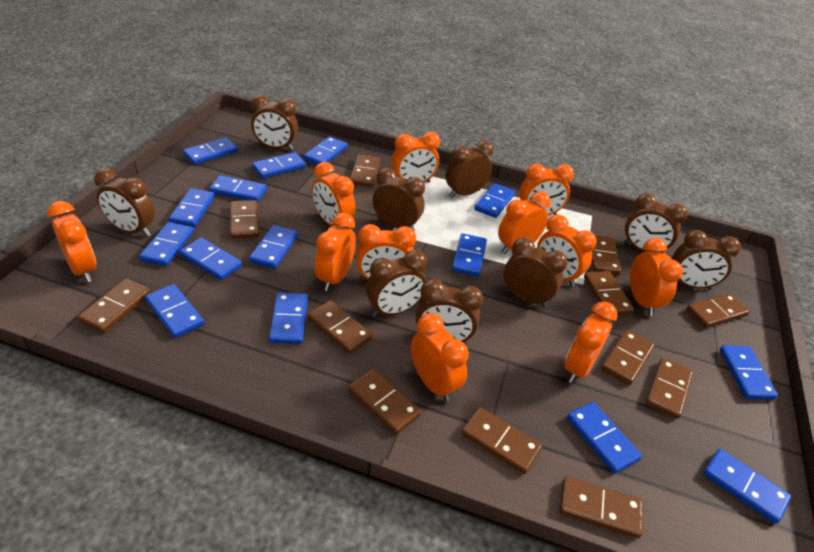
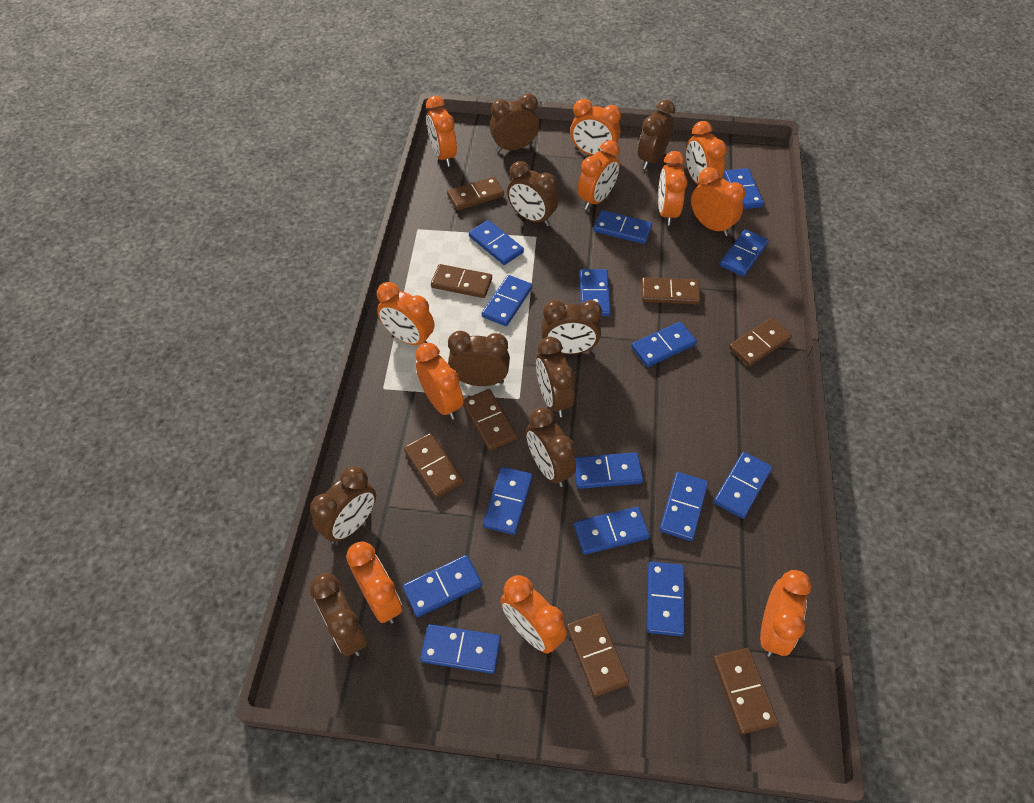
brown domino: [78,279,151,333] [230,200,259,239] [308,300,373,354] [349,369,421,434] [350,155,380,187] [461,407,542,474] [560,476,643,538] [584,271,634,315] [592,235,622,275] [601,330,654,385] [646,358,693,419] [687,293,750,328] = 12 -> [404,433,464,498] [431,264,492,298] [447,177,504,211] [463,389,517,451] [566,613,629,697] [641,277,701,305] [713,648,778,734] [729,318,792,367] = 8

